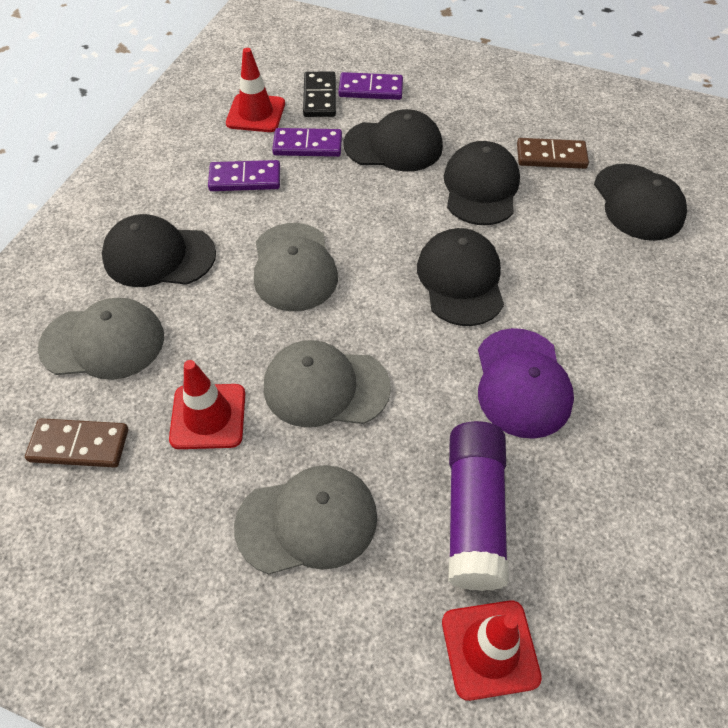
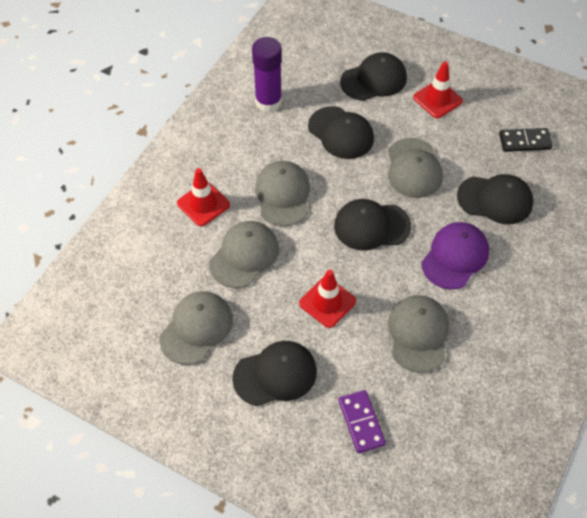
brown domino: [25,418,128,468] [517,138,589,169] = 2 -> none = 0
grey cap: [38,298,164,380] [234,465,377,574] [254,223,338,311] [264,340,391,427] = 4 -> [159,291,233,365] [209,221,279,288] [255,161,310,226] [388,138,443,198] [388,295,449,373] = 5
purple domino: [208,160,280,191] [272,128,342,157] [338,72,403,100] = 3 -> [339,390,386,453] = 1

